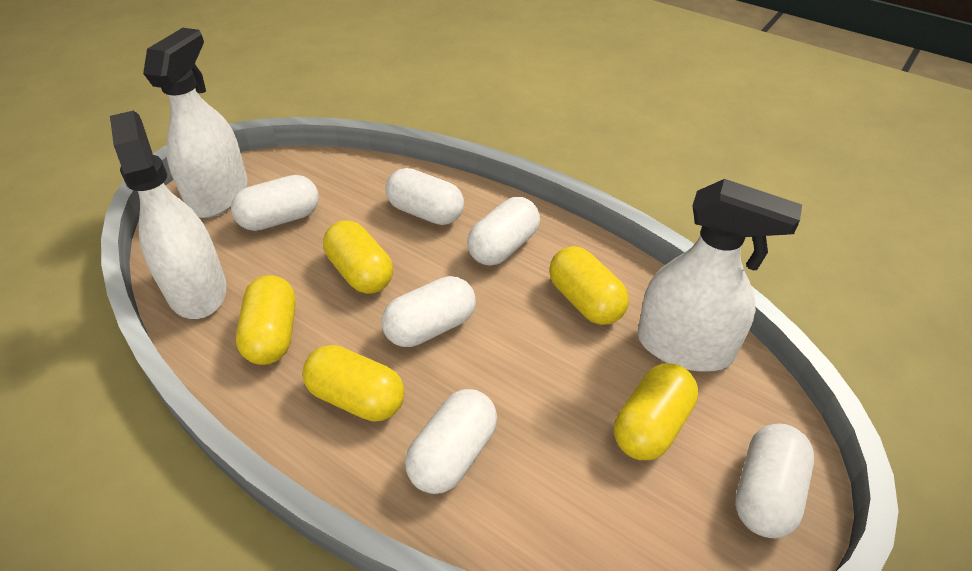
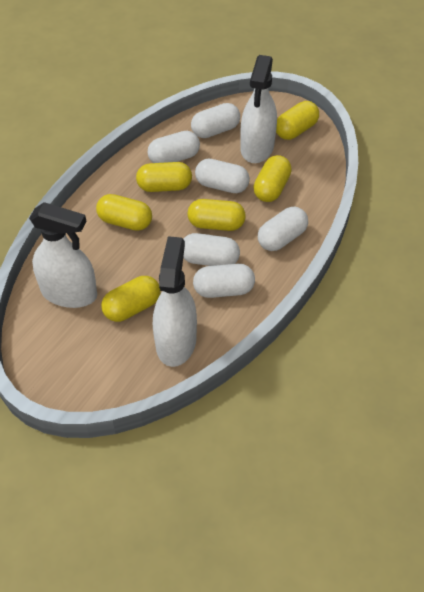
yellow capsule: [236,275,296,365] [302,345,404,422] [323,220,393,294] [549,246,629,325] [614,363,698,460] = 5 -> [96,194,152,231] [101,276,161,322] [136,162,192,192] [188,199,246,231] [253,155,292,202] [276,101,319,140] = 6

